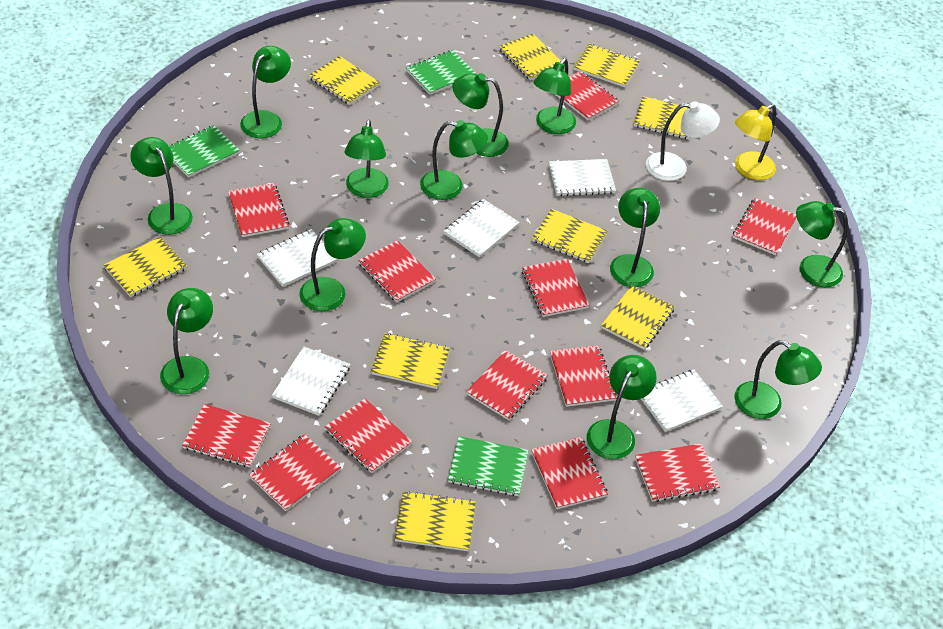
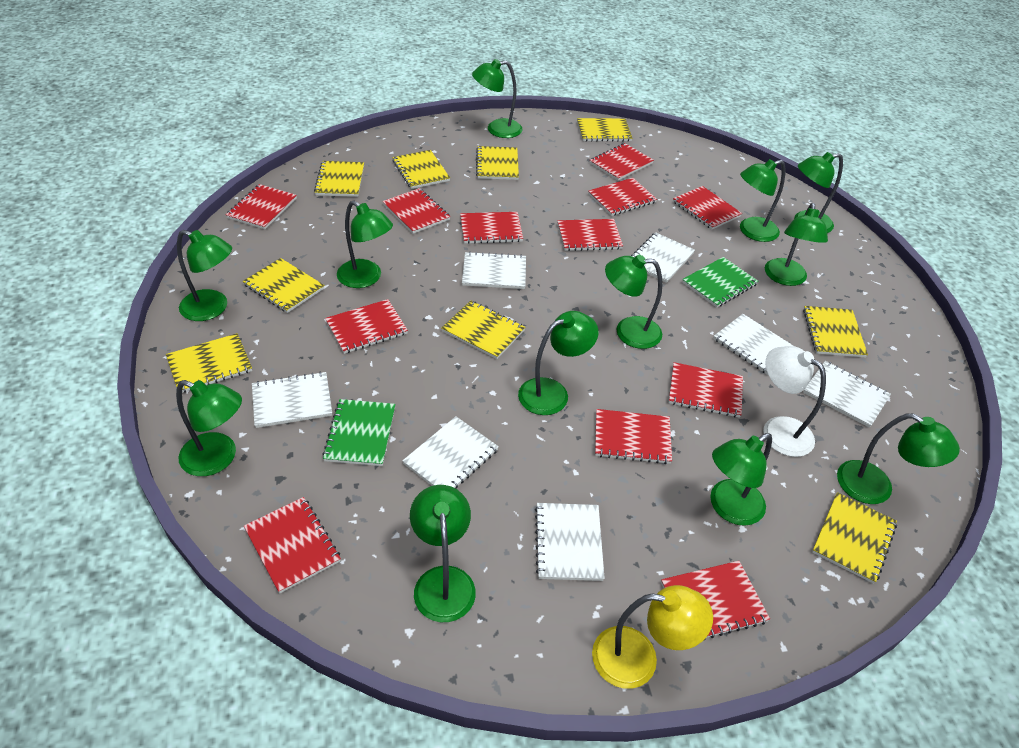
green notebook: [169,125,240,178] [406,50,477,95] [448,436,529,496] = 3 -> [322,399,395,466] [682,257,758,308] = 2
white notebook: [257,229,337,287] [272,347,350,416] [444,199,520,257] [549,159,616,196] [641,370,723,432] = 5 -> [252,372,332,428] [402,416,499,489] [462,252,526,289] [535,503,605,581] [631,232,695,283] [713,314,795,375] [803,361,891,428] = 7

